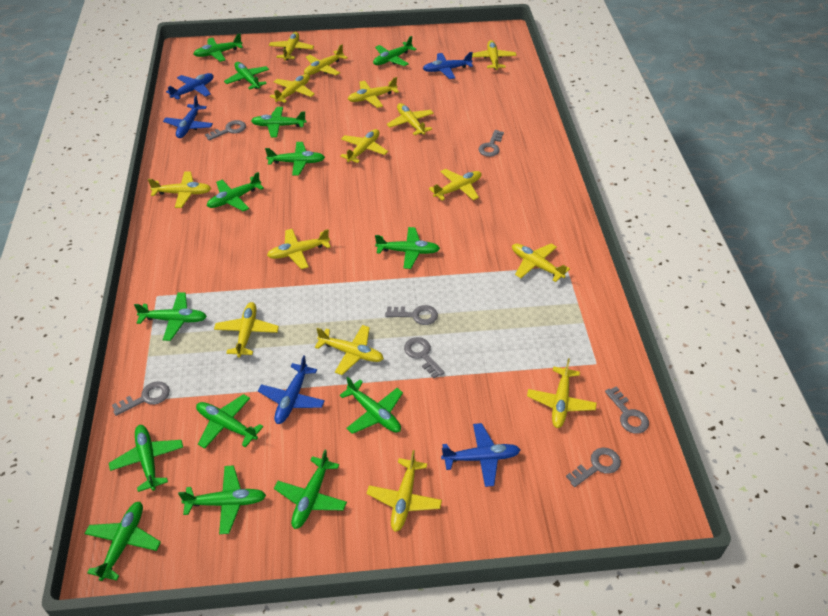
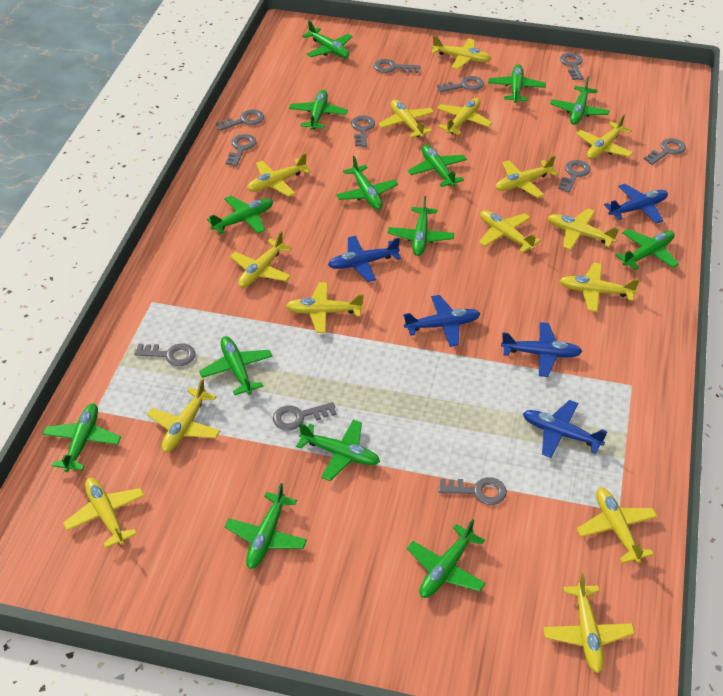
grey key: [112,381,170,416] [205,120,246,141] [385,305,438,325] [404,337,445,379] [478,130,504,157] [566,448,621,487] [605,386,649,434] = 7 -> [134,343,195,366] [216,109,264,131] [226,134,256,167] [273,402,337,431] [351,116,375,147] [373,59,420,73] [437,76,484,92] [438,477,507,505] [558,160,591,193] [560,53,584,80] [644,138,686,165] = 11

